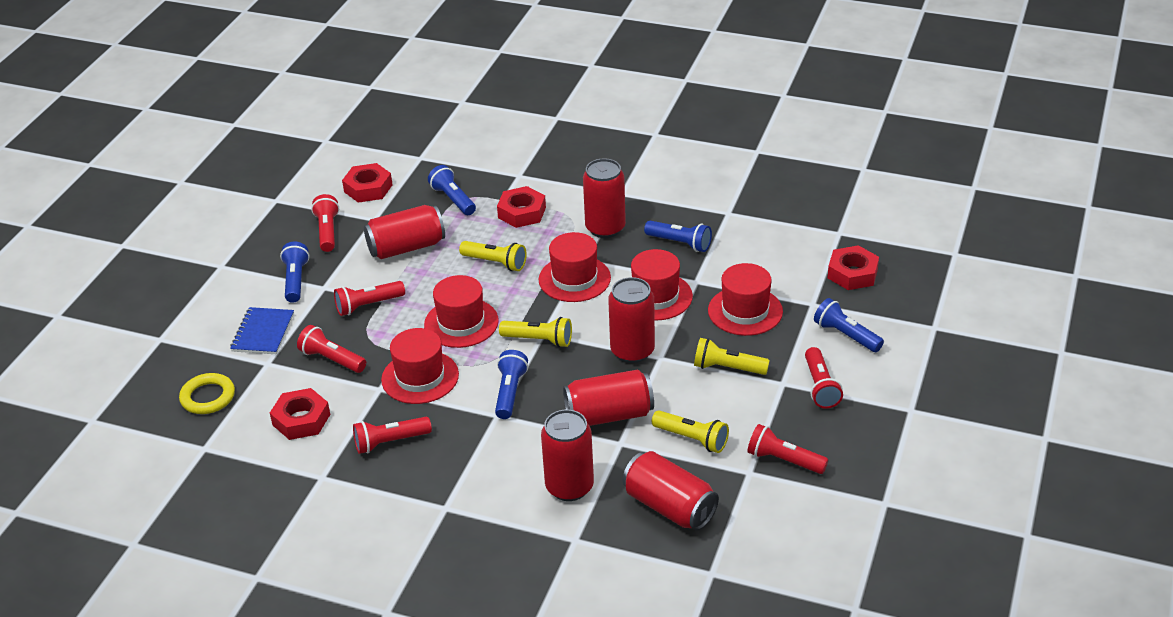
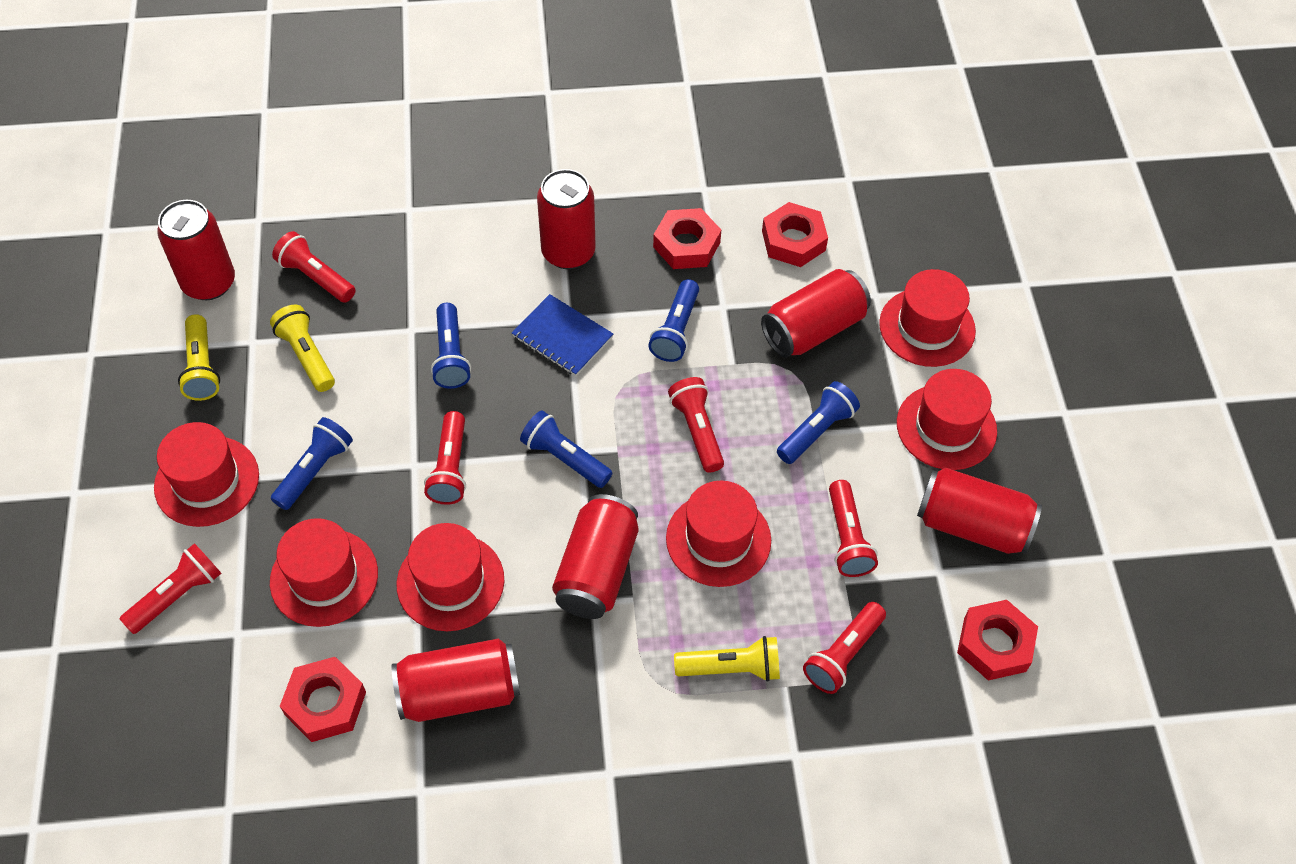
red hat: [381,328,459,404] [424,275,499,348] [539,232,611,302] [631,249,693,321] [708,263,783,336] = 5 -> [154,422,259,527] [270,518,378,627] [397,523,504,631] [666,481,771,587] [879,269,976,367] [897,369,997,470] = 6
yellow flashlight: [459,241,527,271] [499,317,572,348] [652,410,729,453] [694,338,770,375] = 4 -> [178,314,220,401] [270,304,335,392] [674,636,780,682] = 3
yellow ring: [179,373,235,414] = 1 -> none = 0

